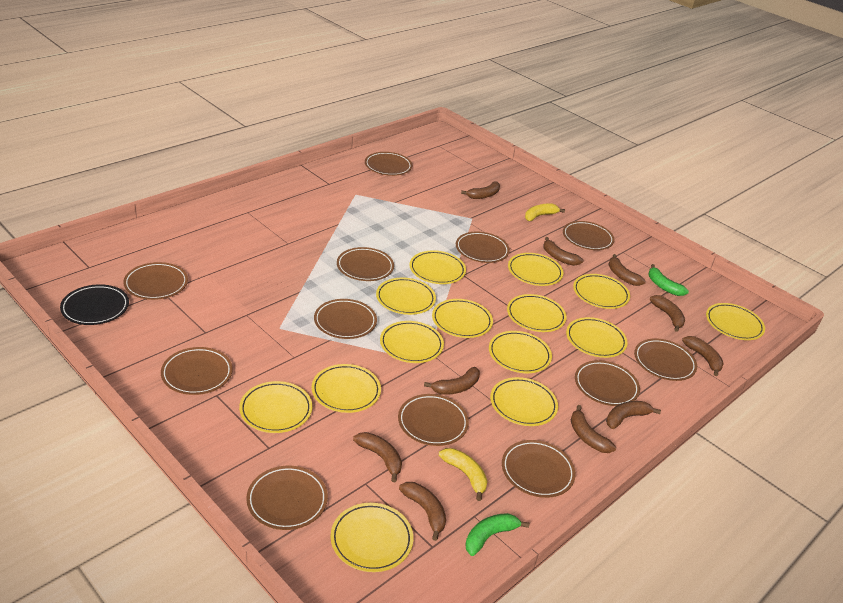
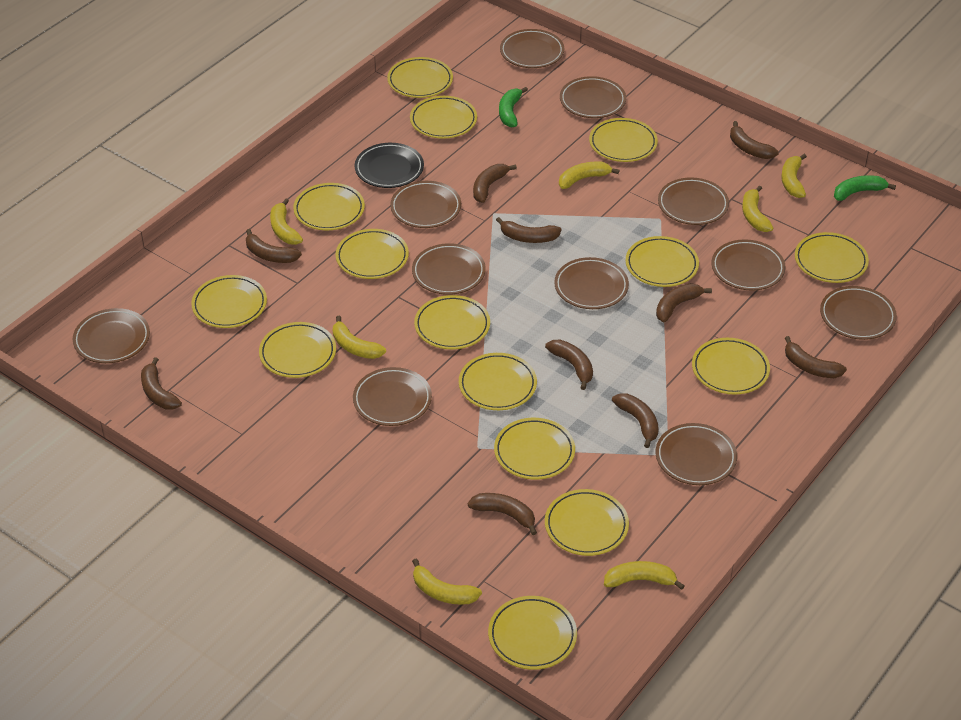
brown plate: [123,262,188,300] [161,347,233,395] [246,466,328,530] [314,299,377,339] [337,247,394,281] [365,152,412,176] [398,394,469,446] [456,232,510,263] [502,440,576,498] [563,221,615,250] [575,360,640,406] [634,338,697,381] = 12 -> [73,308,150,363] [353,367,432,426] [390,181,461,228] [412,243,486,295] [500,29,564,68] [554,257,629,309] [560,76,626,118] [656,423,737,485] [658,178,729,225] [712,239,786,291] [820,286,897,340] = 11
yellow banana: [439,448,488,501] [525,204,565,221] = 2 -> [270,199,303,245] [333,316,386,359] [412,558,482,605] [559,161,619,189] [604,561,685,590] [742,185,773,232] [781,154,807,198] = 7
yellow plate: [239,381,312,433] [312,364,381,413] [331,503,413,572] [376,277,436,315] [380,321,444,363] [410,250,466,284] [432,299,493,338] [489,331,552,373] [490,377,558,426] [507,294,566,332] [508,253,563,286] [566,317,628,358] [573,274,630,309] [706,303,765,340] = 14 -> [191,275,267,328] [259,322,336,378] [293,183,365,230] [335,229,409,279] [387,57,453,98] [410,96,477,139] [414,295,490,349] [459,353,537,410] [488,596,577,670] [494,418,575,479] [545,489,629,556] [589,118,658,162] [625,236,699,287] [692,338,770,394] [795,232,869,283] = 15

